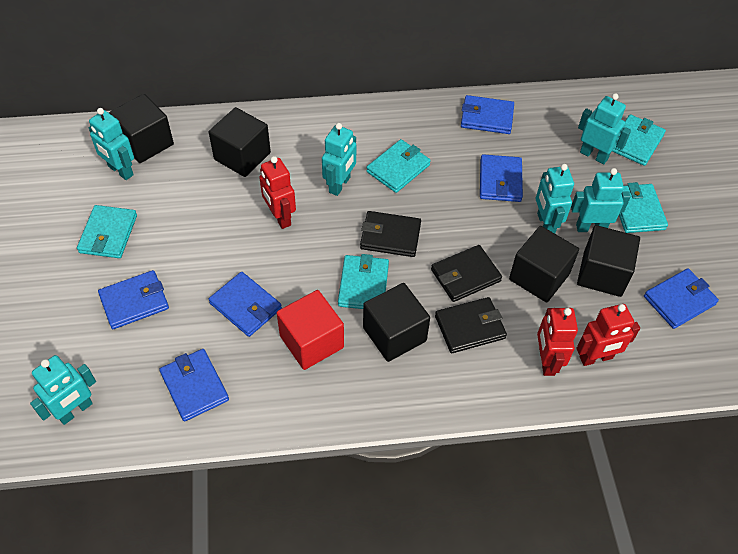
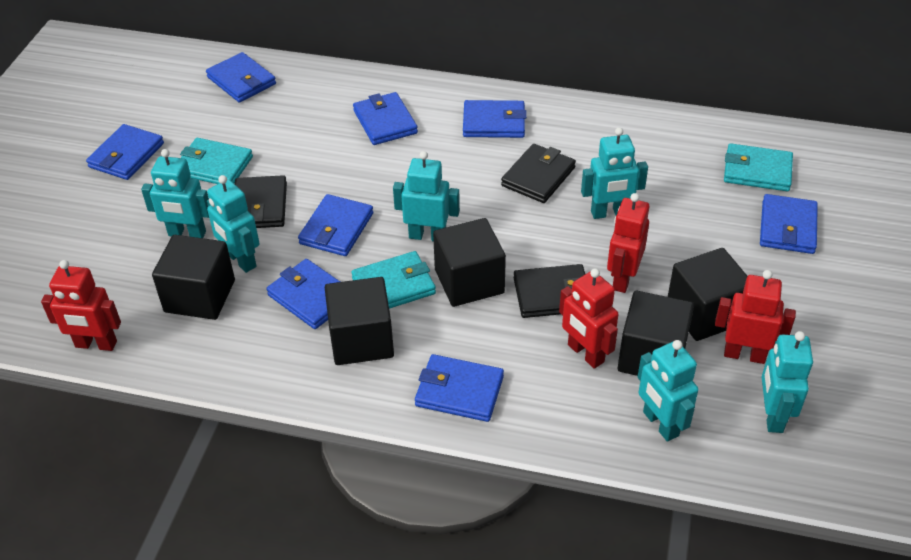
blue wallet: [98,270,169,329] [159,349,229,422] [209,272,282,337] [461,95,514,134] [480,154,523,202] [644,268,719,329] = 6 -> [86,124,164,180] [206,52,276,102] [266,259,340,329] [298,194,373,256] [353,92,418,145] [415,354,504,422] [463,100,527,138] [760,194,818,254] = 8
red cube: [277,290,344,370] = 1 -> none = 0
red robot: [259,156,296,229] [537,308,578,376] [576,304,640,366] = 3 -> [41,260,121,351] [559,268,619,369] [607,193,650,293] [715,270,796,364] = 4
turquoise wallet: [77,205,137,258] [338,254,389,309] [366,139,431,193] [612,114,666,166] [619,182,668,233] = 5 -> [180,138,253,184] [351,251,436,309] [724,143,793,191] = 3

